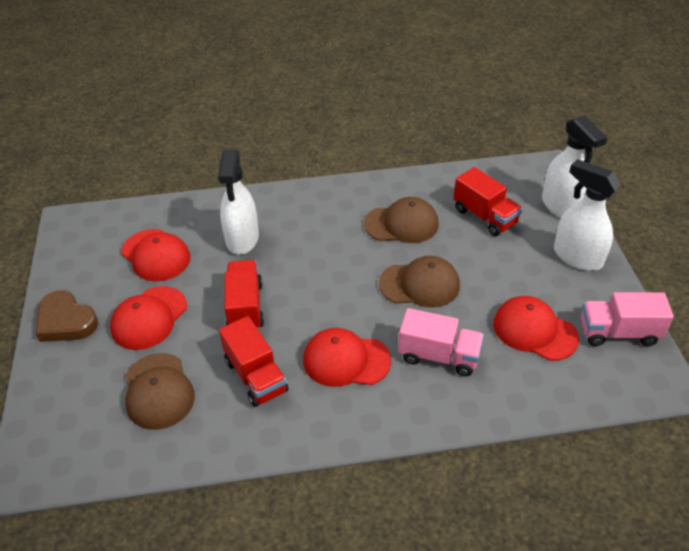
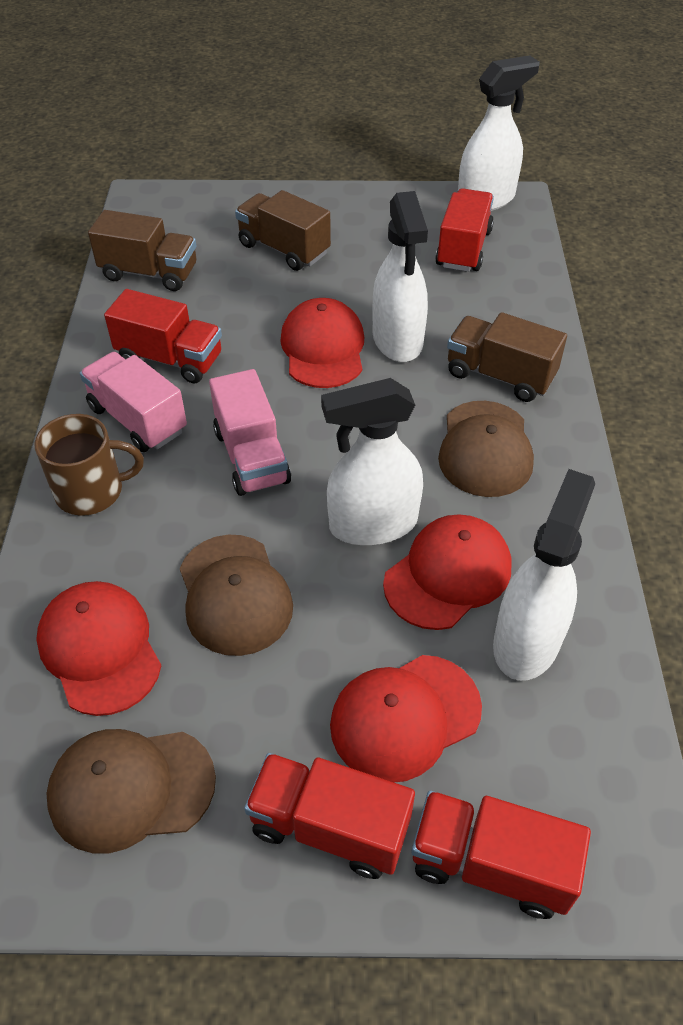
brown heart: [36,290,98,342] = 1 -> none = 0
brown mug: none = 0 -> [34,414,144,516] = 1
brown truck: none = 0 -> [88,210,196,291] [235,190,331,271] [447,312,567,402] = 3
red truck: [219,316,289,407] [224,260,264,327] [453,167,523,236] = 3 -> [104,289,222,383] [244,753,415,879] [411,791,591,919] [435,188,494,272] = 4
white spray bottle: [218,149,259,255] [542,115,607,218] [554,159,621,271] = 3 -> [321,378,423,546] [372,191,428,362] [458,55,540,211] [493,469,595,681] = 4

